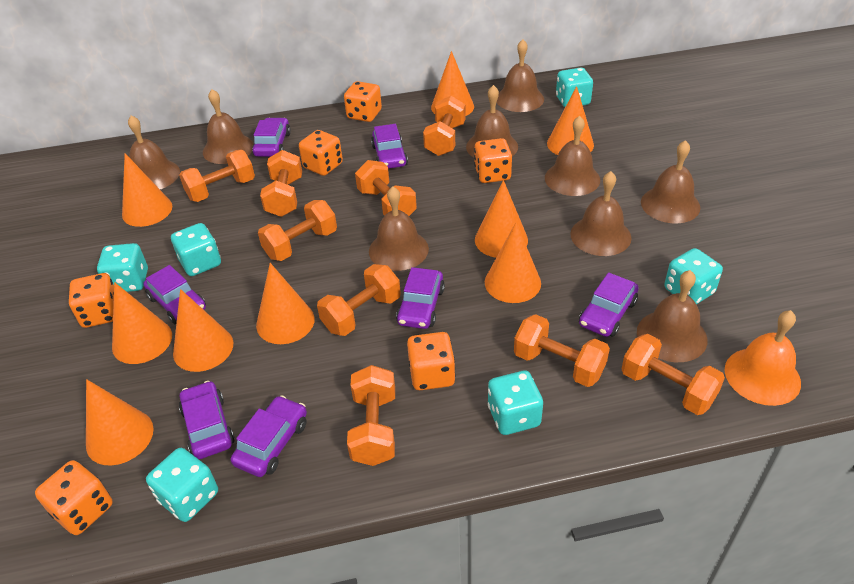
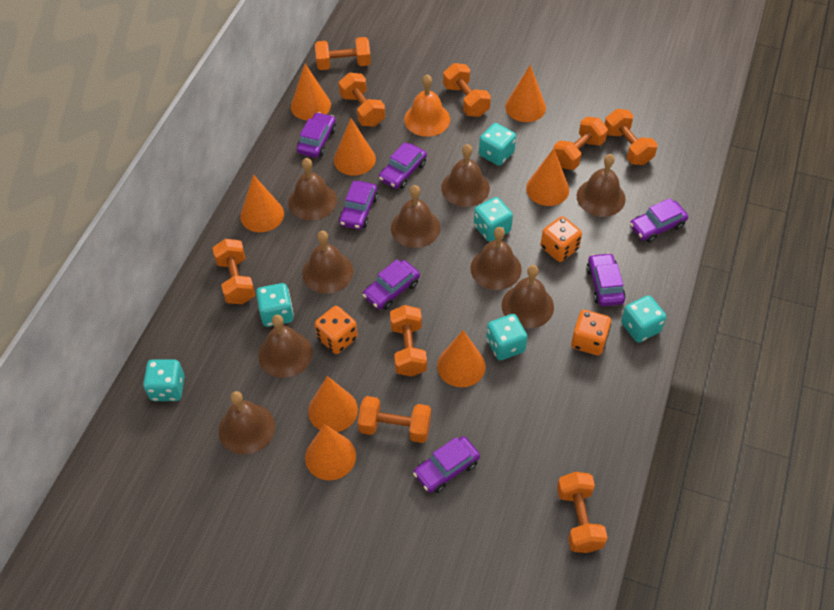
orange cone: [86,379,154,466] [112,282,172,364] [122,153,172,227] [173,289,233,372] [256,263,315,344] [431,51,474,116] [475,180,528,258] [485,223,541,303] [547,86,594,155] = 9 -> [240,175,284,232] [291,64,331,120] [305,424,356,480] [308,376,358,432] [334,118,376,176] [437,330,486,387] [505,65,546,122] [526,148,569,206] = 8
orange dice: [35,460,113,535] [69,273,114,328] [299,130,343,176] [344,81,382,122] [407,332,455,390] [474,138,512,183] = 6 -> [315,306,358,354] [541,216,582,262] [571,310,611,355] = 3

